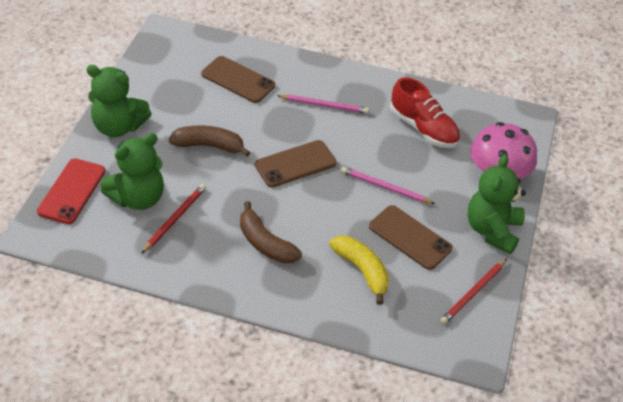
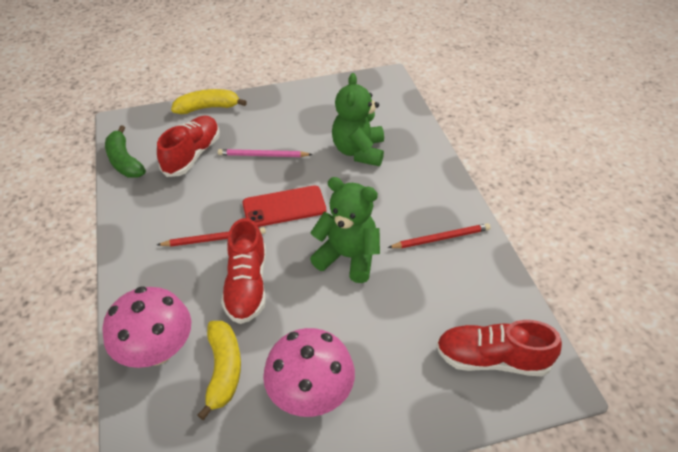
brown banana: [169,125,250,157] [240,201,302,264] = 2 -> none = 0
brown phone: [201,56,275,103] [255,140,337,188] [369,205,453,270] = 3 -> none = 0
green banana: none = 0 -> [105,125,146,178] = 1
green teddy bear: [86,65,152,137] [101,133,164,210] [467,154,526,254] = 3 -> [310,177,380,283] [332,73,384,166] = 2
pink mushroom: [470,122,537,178] = 1 -> [102,286,191,368] [263,328,355,417] = 2
pink pencil: [277,95,369,114] [341,167,435,204] = 2 -> [218,149,313,157] = 1
red shoe: [390,77,460,148] = 1 -> [157,116,220,177] [221,218,266,324] [436,320,562,376] = 3
yellow banana: [329,236,389,305] = 1 -> [171,89,247,114] [197,321,241,420] = 2

